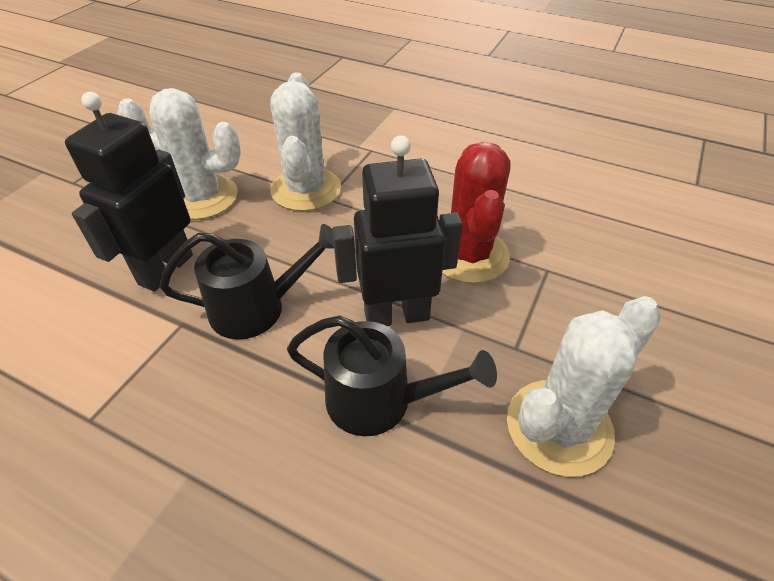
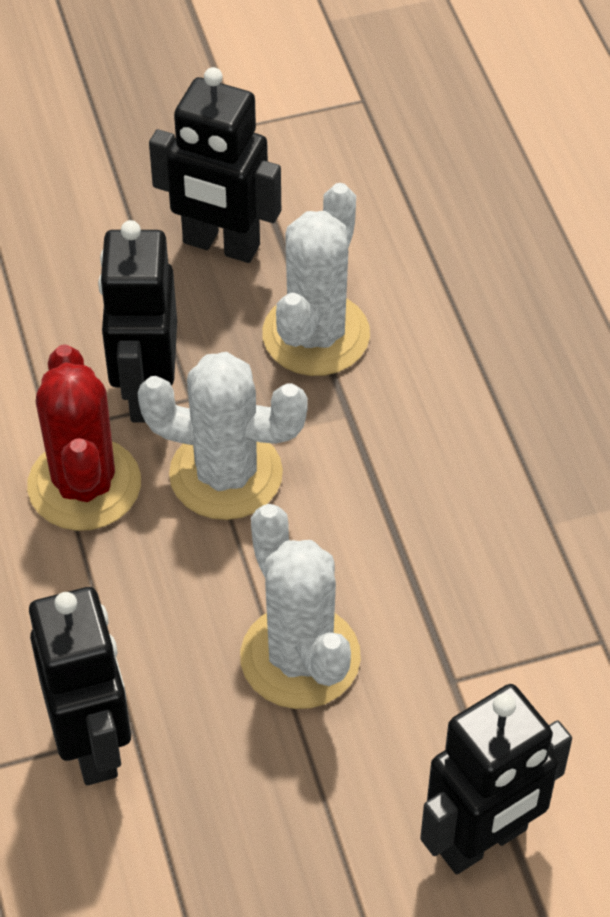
black robot: [65,92,193,291] [332,135,463,326] = 2 -> [29,587,131,785] [98,220,177,422] [149,67,281,263] [420,684,572,874] = 4
black watering can: [160,224,334,339] [287,316,497,436] = 2 -> none = 0

